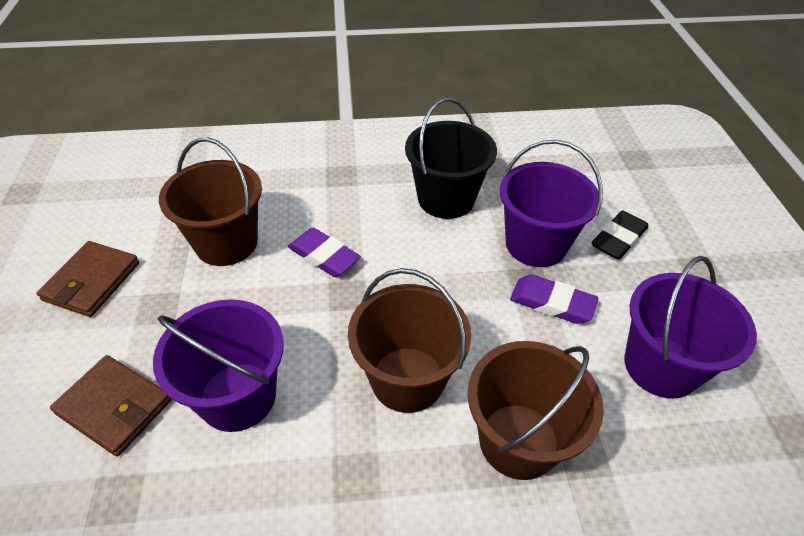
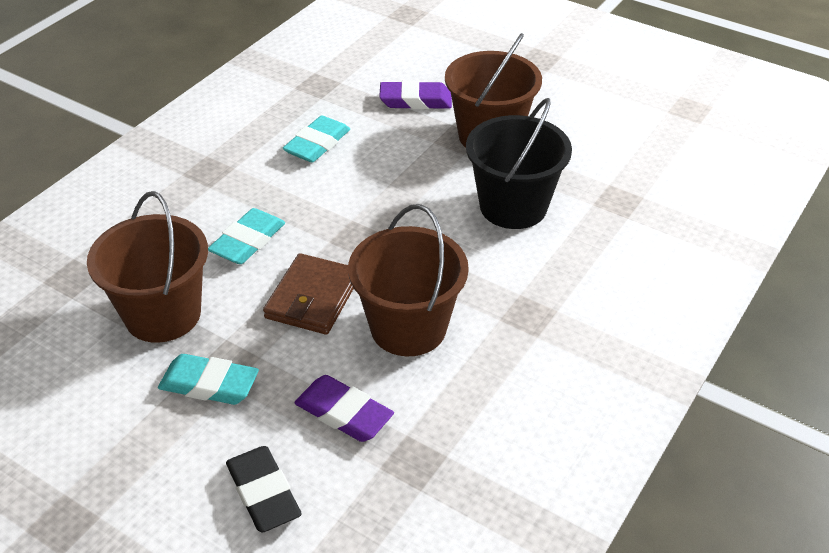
brown wallet: [36,241,139,317] [50,355,172,456] = 2 -> [263,253,354,335] = 1
purple bucket: [153,299,284,432] [500,140,603,267] [624,256,757,399] = 3 -> none = 0
turquoise eraser: none = 0 -> [158,354,259,405] [208,208,285,264] [283,115,350,162] = 3

